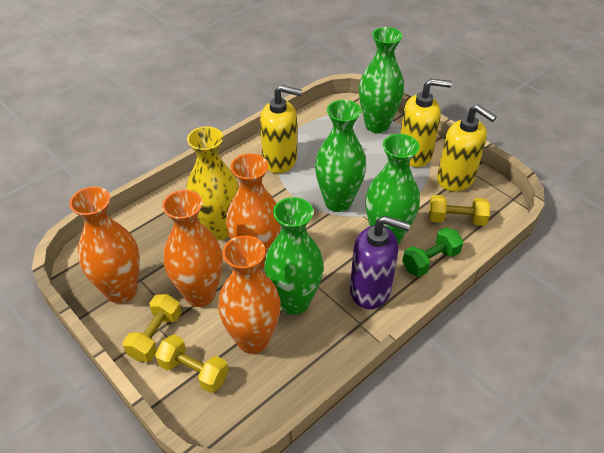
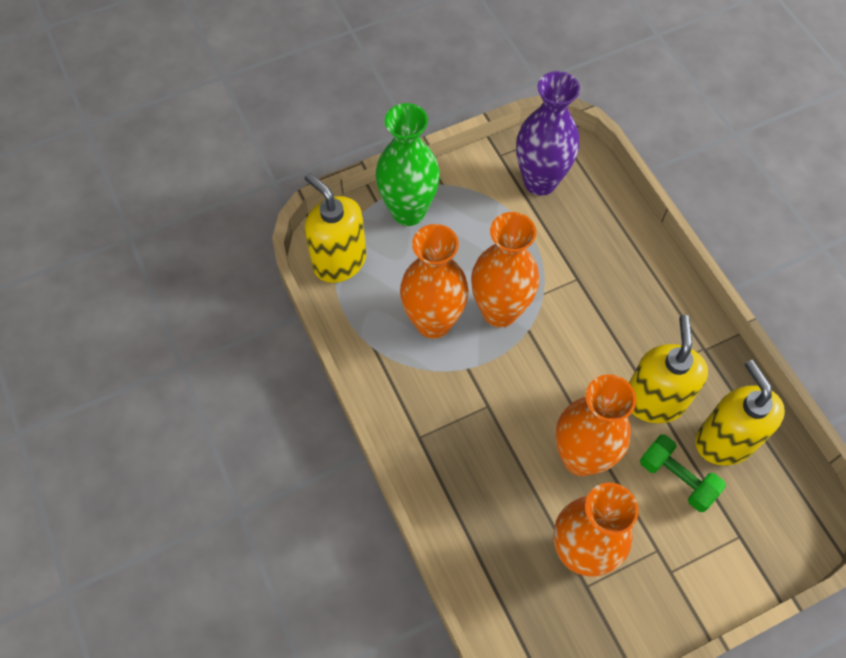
green vase: [264,197,324,315] [315,100,366,212] [359,27,404,133] [365,134,420,245] = 4 -> [376,103,440,226] = 1
purple soap dispenser: [350,216,410,309] = 1 -> none = 0
purple vase: none = 0 -> [516,71,580,196] = 1
yellow dumbbell: [123,294,181,362] [155,335,228,393] [429,195,490,226] = 3 -> none = 0
yellow vase: [186,126,239,241] = 1 -> none = 0

